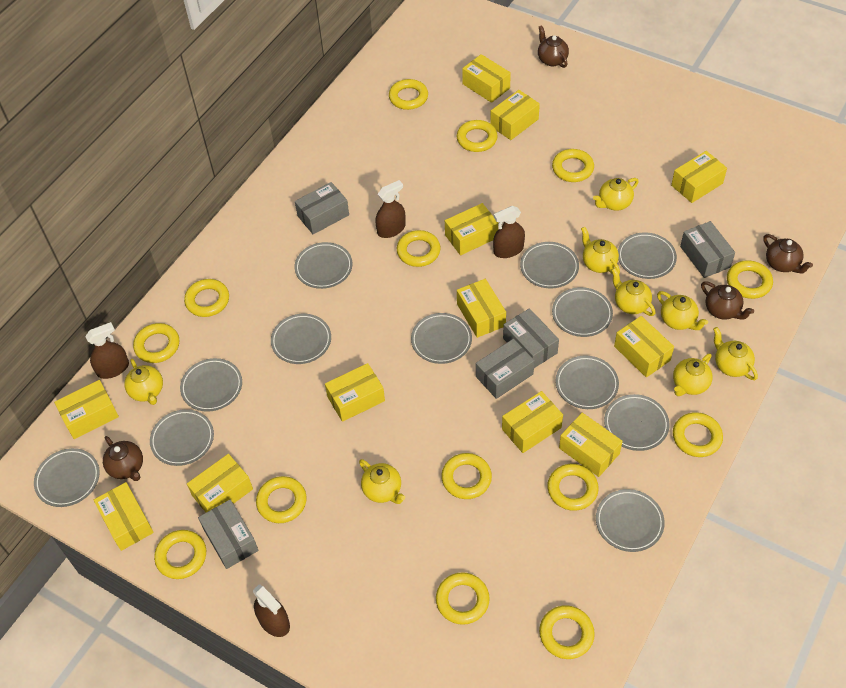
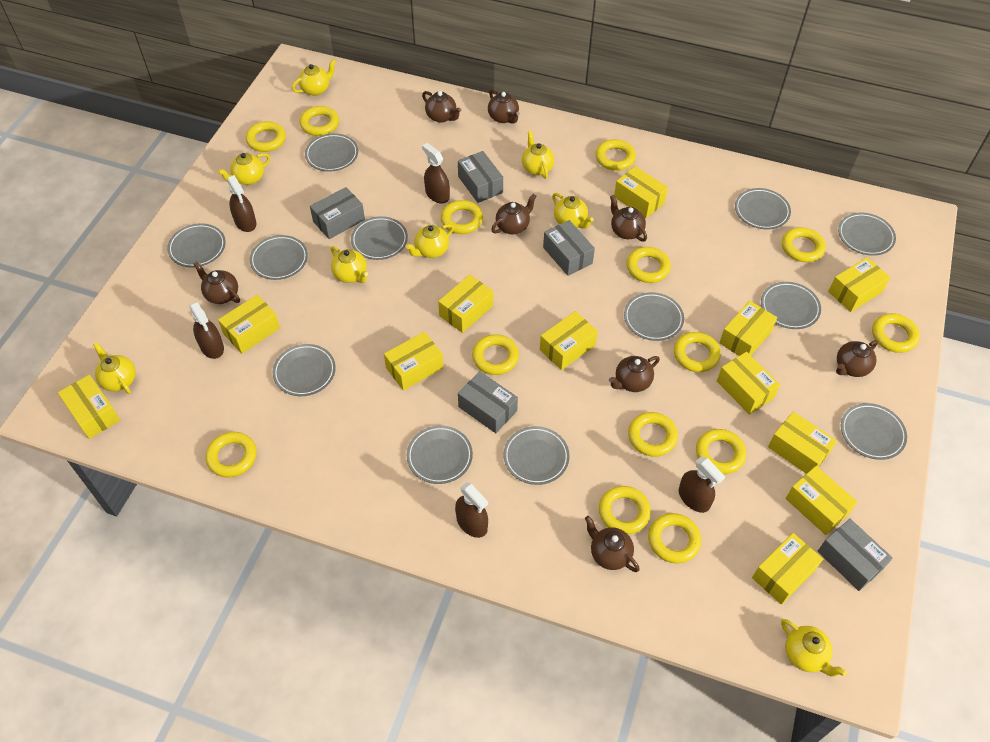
brown spray bottle: [85,322,129,379] [253,584,290,637] [375,180,406,238] [493,206,525,258] = 4 -> [189,302,224,359] [227,175,256,232] [422,143,450,204] [455,482,488,538] [679,457,725,513] = 5
brown teapot: [103,436,143,481] [538,25,569,68] [701,281,754,319] [763,234,813,273] = 4 -> [193,262,240,304] [422,91,461,123] [488,89,520,124] [491,194,536,234] [585,516,640,572] [609,356,660,392] [610,195,647,242] [836,340,878,377] = 8

